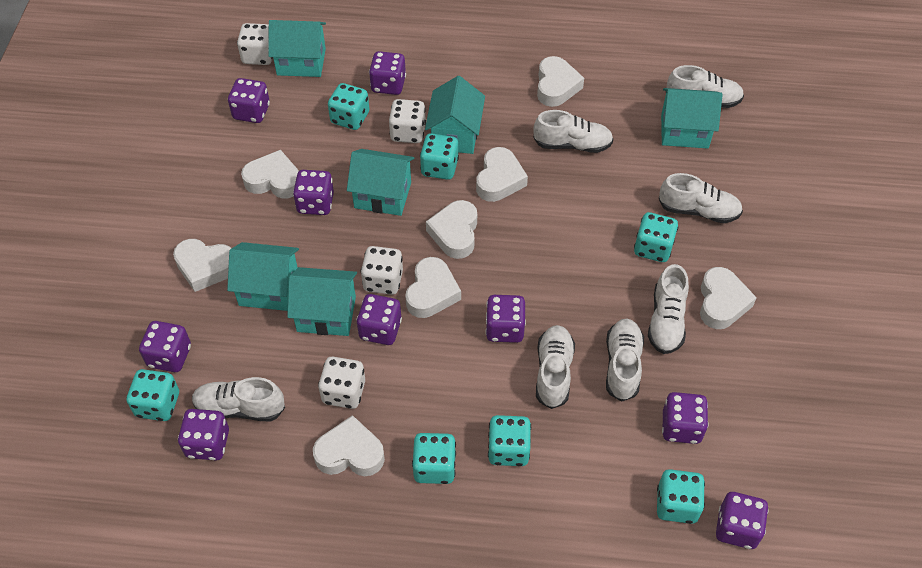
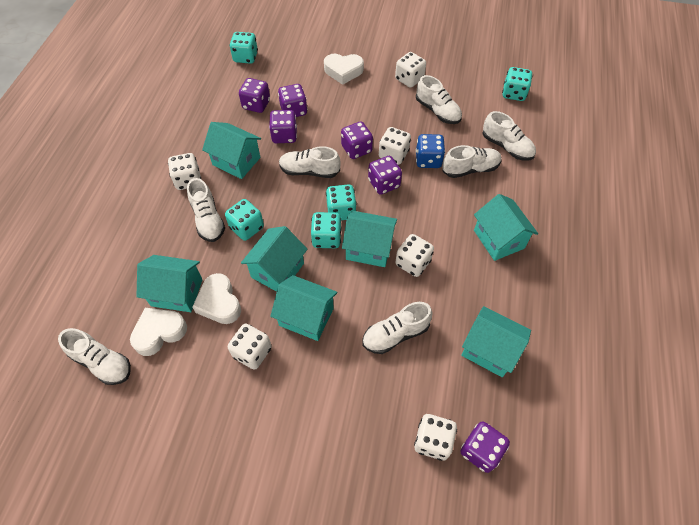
blue dice: none = 0 -> [416,134,445,168] = 1
purple dice: [139,321,191,372] [178,409,229,460] [228,78,270,123] [293,170,334,215] [356,294,402,345] [369,51,406,95] [485,295,526,343] [662,392,709,444] [716,492,769,549] = 9 -> [239,78,270,113] [269,110,297,143] [278,84,307,117] [341,122,373,159] [368,156,402,195] [460,422,510,473] = 6
turquoise dice: [127,369,179,421] [328,83,369,130] [412,433,456,484] [420,133,459,180] [488,415,531,466] [634,212,678,262] [657,469,705,524] = 7 -> [225,199,264,241] [230,32,258,64] [311,212,342,248] [326,184,357,220] [502,67,532,101] = 5
turquoise house: [227,242,299,311] [268,20,326,77] [287,267,357,336] [347,149,414,216] [425,76,485,154] [661,88,722,149] = 6 -> [137,255,202,312] [202,122,261,179] [241,226,308,292] [270,275,337,341] [342,211,397,267] [461,306,531,377] [474,194,538,261] = 7
white dice: [237,23,273,65] [318,357,365,409] [361,246,403,295] [389,99,426,143] = 4 -> [168,153,202,190] [228,323,272,370] [379,127,411,165] [395,52,426,88] [396,234,434,277] [414,414,457,461] = 6
white heart: [173,239,231,292] [241,150,299,198] [313,415,385,476] [405,257,461,318] [426,200,477,259] [476,147,528,202] [537,56,584,107] [700,267,757,329] = 8 -> [130,308,187,356] [192,273,241,324] [324,54,364,85] = 3

